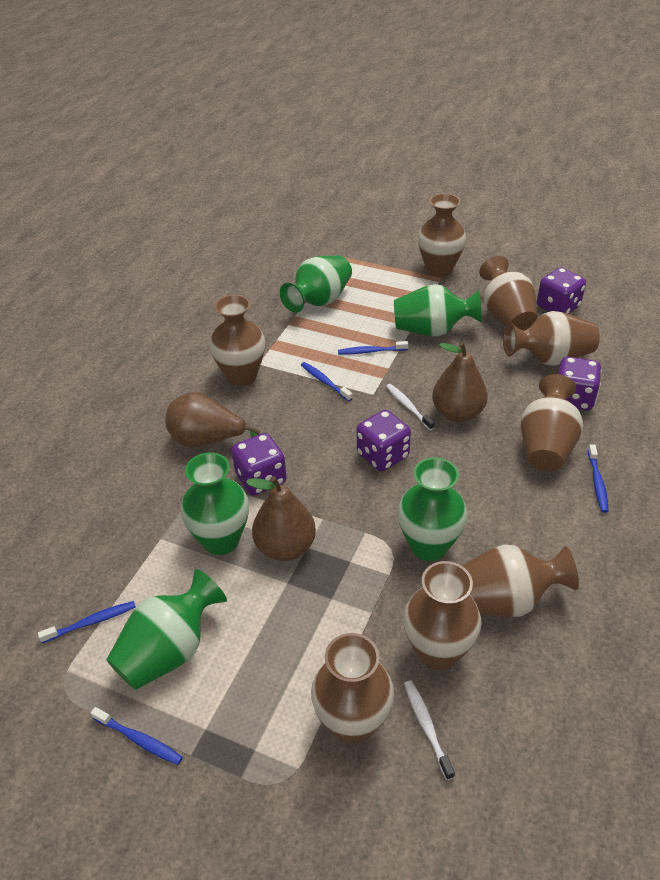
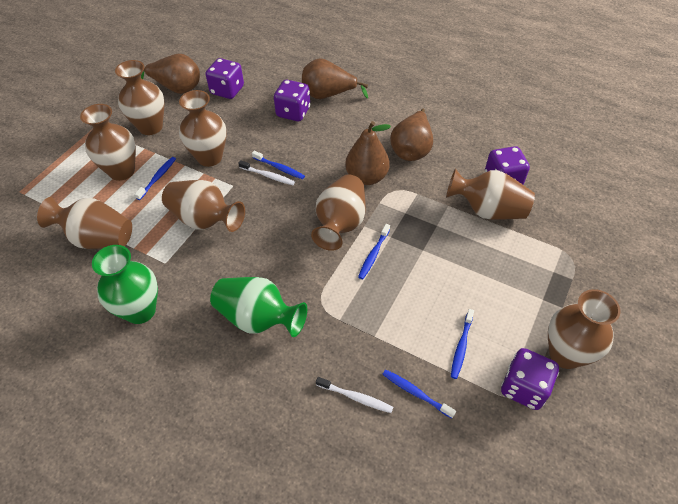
brown pear: [165,392,261,448] [246,476,316,561] [432,342,488,422] = 3 -> [141,54,200,94] [302,58,368,99] [345,121,391,185] [390,109,433,161] = 4
green vase: [106,569,227,690] [180,452,249,555] [280,255,352,313] [394,284,482,336] [398,457,467,561] = 5 -> [92,245,158,324] [210,277,307,337] = 2

